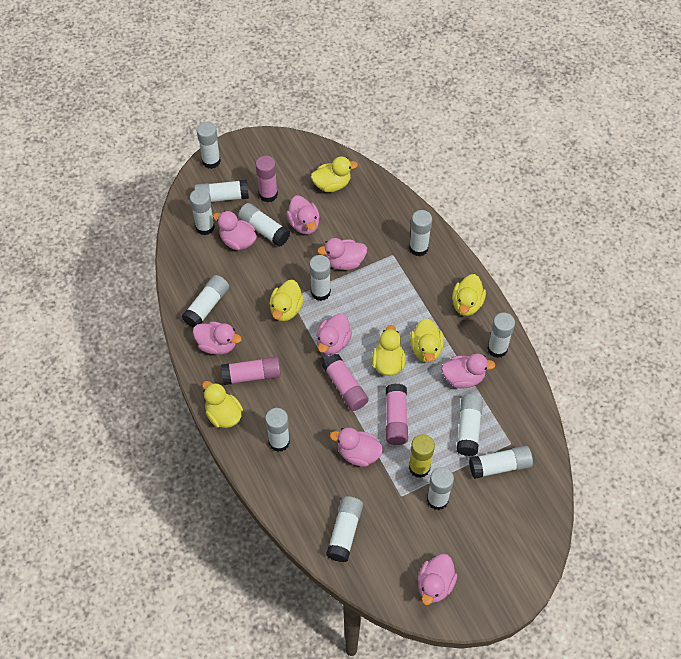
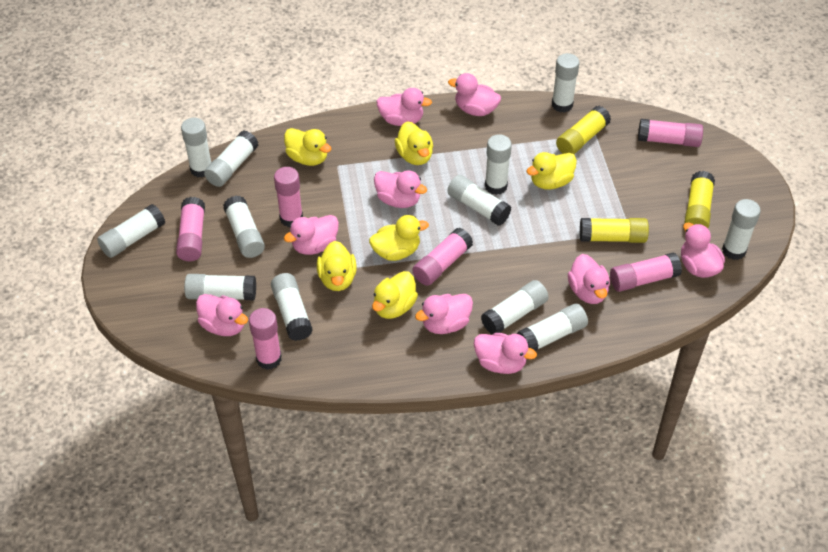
pink duck: [193,321,242,355] [213,211,257,250] [286,196,320,235] [316,313,352,355] [317,238,367,270] [330,427,383,467] [418,554,457,605] [441,354,496,389] = 8 -> [196,294,248,336] [284,215,339,255] [374,170,427,208] [377,88,432,126] [415,294,473,334] [448,73,501,116] [474,333,537,374] [568,254,610,304] [681,223,725,278] = 9
pink glue stick: [221,356,281,385] [255,155,278,202] [322,354,369,411] [386,383,408,445] = 4 -> [176,197,205,261] [249,308,282,370] [274,167,303,227] [412,228,473,286] [610,252,682,292] [638,119,703,147] = 6
white glue stick: [182,275,229,328] [190,189,215,235] [194,180,249,202] [197,122,221,169] [238,203,290,247] [265,408,290,452] [309,255,331,301] [326,496,363,562] [409,210,432,256] [427,467,454,510] [457,394,483,456] [469,446,533,479] [487,313,515,358] = 13 -> [97,204,165,258] [181,118,212,178] [184,274,256,300] [204,131,258,187] [223,196,265,258] [271,273,313,341] [447,175,511,226] [481,280,548,335] [485,134,512,195] [517,304,588,351] [552,53,580,113] [722,199,761,260] = 12
yellow glue stick: [409,434,435,478] = 1 -> [556,106,611,154] [580,218,649,243] [684,171,715,228] = 3

